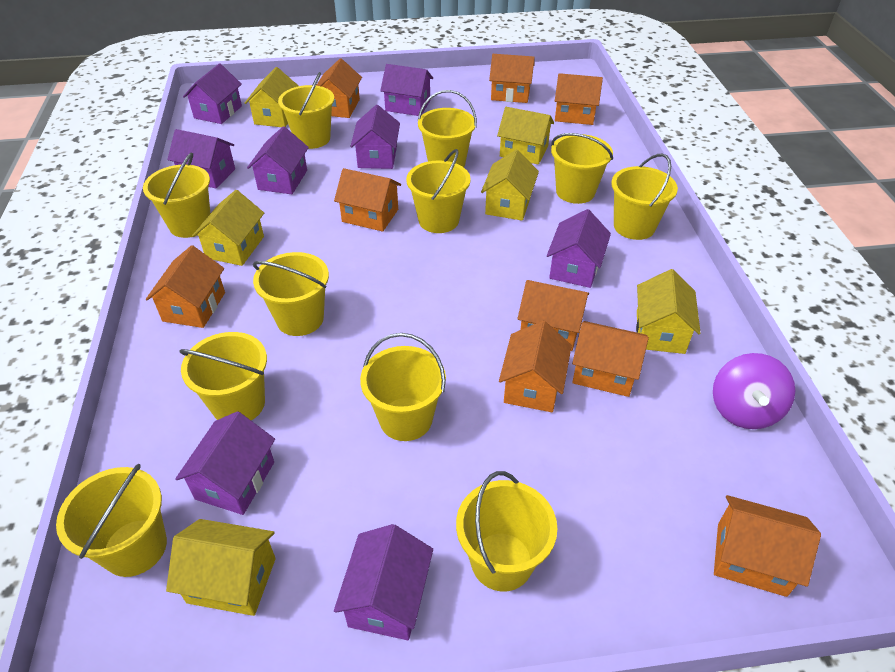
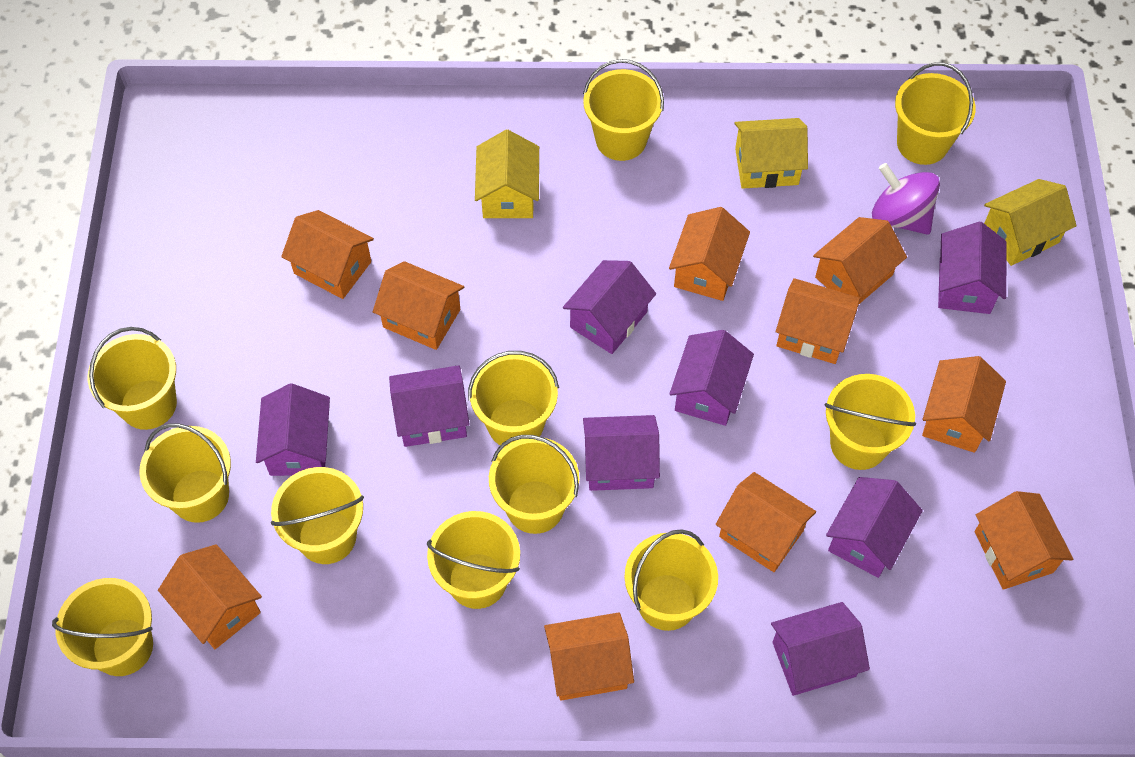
orange house: [146,245,225,328] [316,58,362,118] [334,168,401,232] [489,54,535,103] [499,321,572,412] [517,280,589,351] [555,73,603,125] [572,321,649,397] [714,495,821,597] = 9 -> [158,544,262,649] [281,210,374,299] [373,261,464,350] [544,612,634,701] [669,207,750,301] [716,472,816,572] [776,278,860,364] [813,217,907,304] [922,356,1006,453] [974,491,1073,590] = 10
yellow house: [166,519,276,616] [192,190,264,266] [245,67,298,127] [481,149,539,221] [497,107,554,165] [636,269,701,354] = 6 -> [475,130,539,218] [734,118,808,189] [984,179,1077,266] = 3

